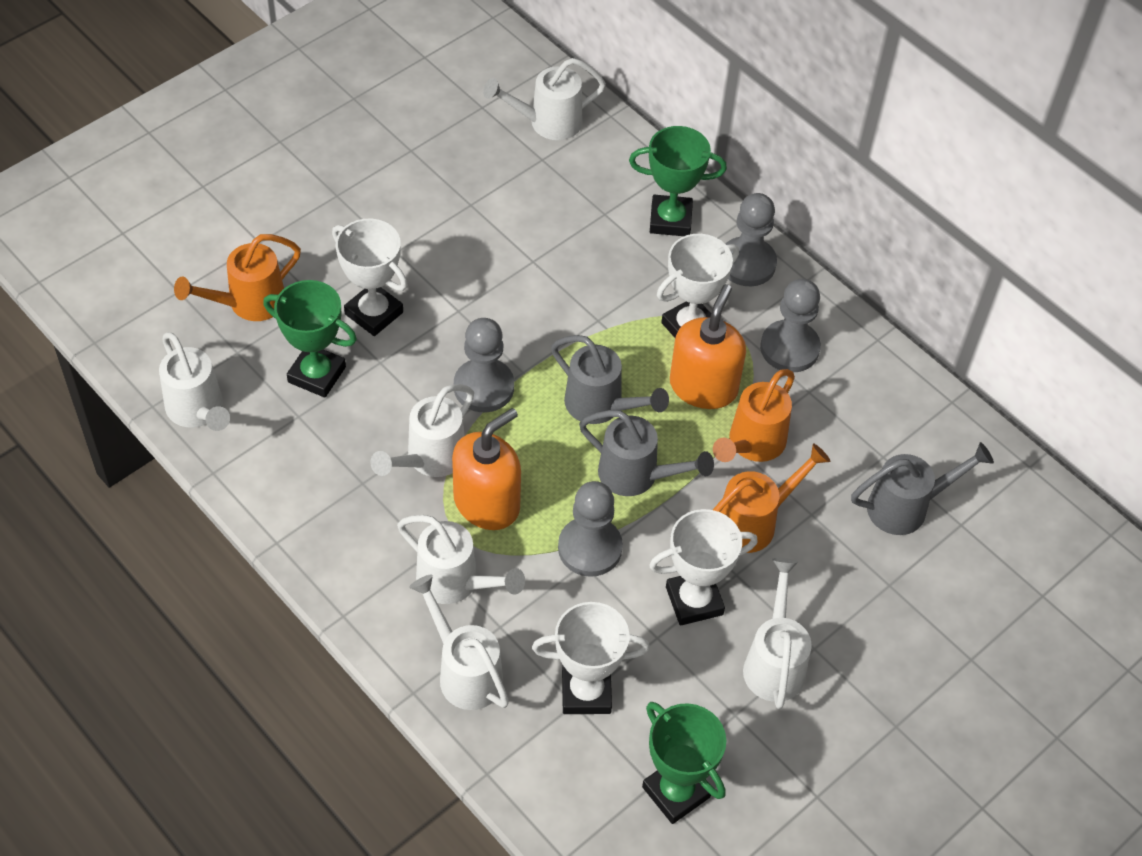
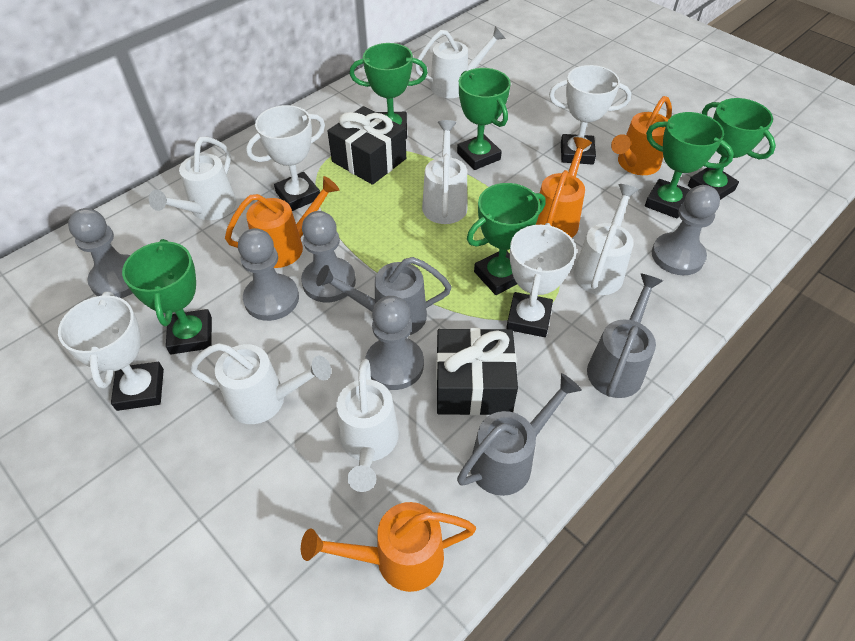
black gift: none = 0 -> [327,106,406,185] [436,328,518,416] = 2
green trophy: [263,280,357,398] [629,126,727,236] [642,702,727,824] = 3 -> [122,239,212,354] [350,43,428,139] [457,68,511,170] [467,183,546,295] [645,112,734,218] [688,98,776,200] = 6
grey pawn: [454,318,514,412] [558,481,623,577] [726,193,777,286] [760,279,821,372] = 4 -> [68,208,132,298] [238,228,299,321] [301,211,356,303] [365,296,424,390] [652,185,720,275] = 5
orange soap dispenser: [452,408,521,530] [670,284,746,409] = 2 -> none = 0
orange watering can: [174,234,301,321] [713,369,795,462] [713,443,830,553] = 3 -> [225,176,339,268] [301,502,476,592] [536,137,592,238] [611,96,672,175] = 4

